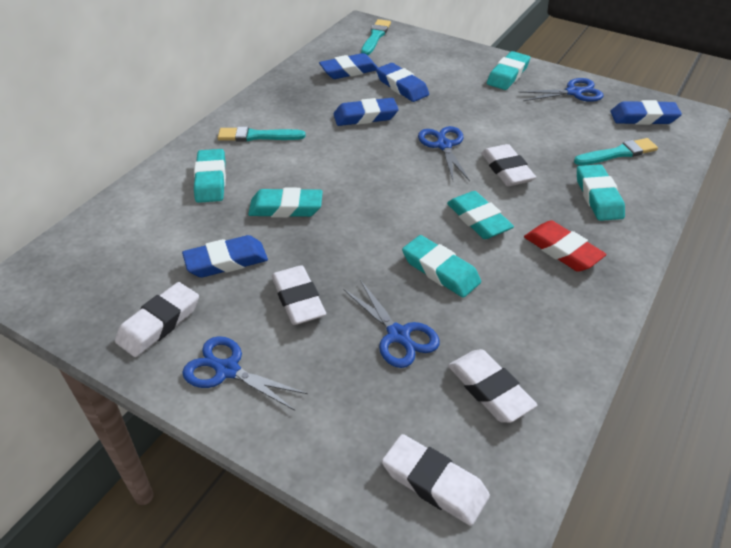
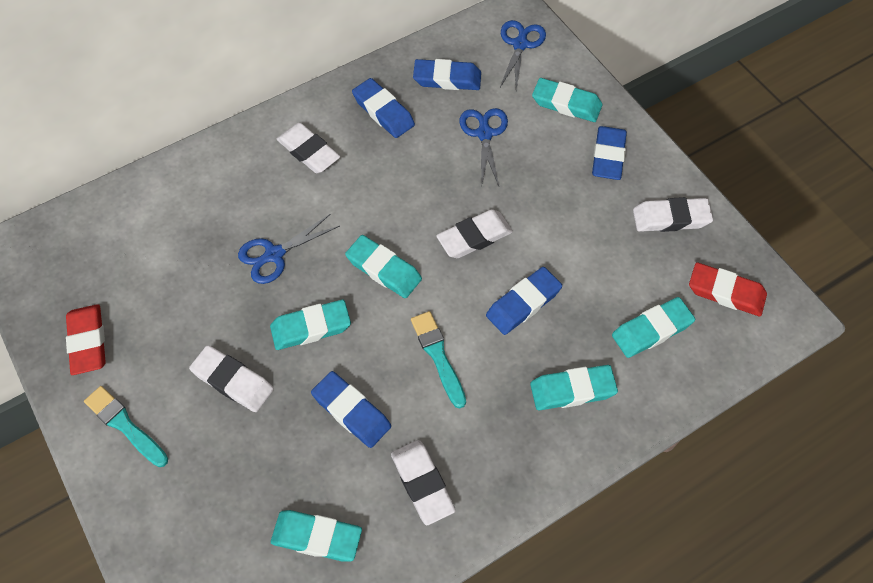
blue scissors: [182,336,308,411] [343,280,440,368] [418,126,470,181] [518,78,603,102] = 4 -> [238,214,340,284] [460,108,508,188] [500,20,546,90] = 3
red eraser: [524,221,607,272] = 1 -> [66,304,106,375] [689,262,767,316] = 2
turquoise brush: [218,126,306,142] [361,19,391,55] [574,138,658,165] = 3 -> [84,386,168,467] [411,311,466,408] = 2

